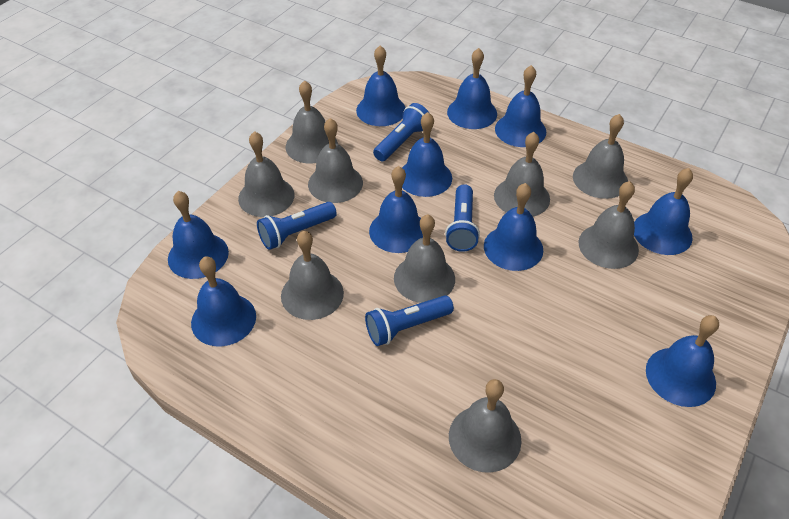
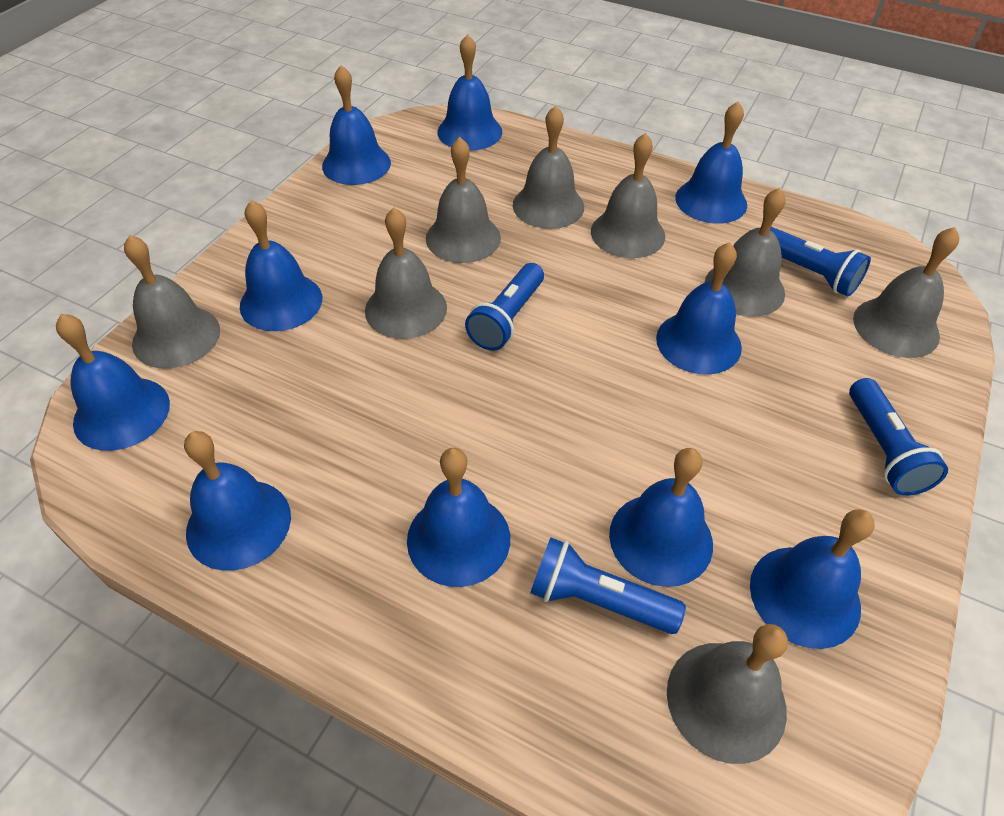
grey bell: [238,131,294,217] [281,231,344,320] [286,80,338,163] [308,118,363,203] [394,214,455,303] [449,379,522,472] [494,132,550,217] [573,114,628,199] [578,181,639,269] = 9 -> [124,235,220,369] [365,208,447,339] [426,137,501,263] [513,106,584,229] [591,133,665,258] [667,624,788,764] [704,188,785,317] [853,227,959,358] = 8

